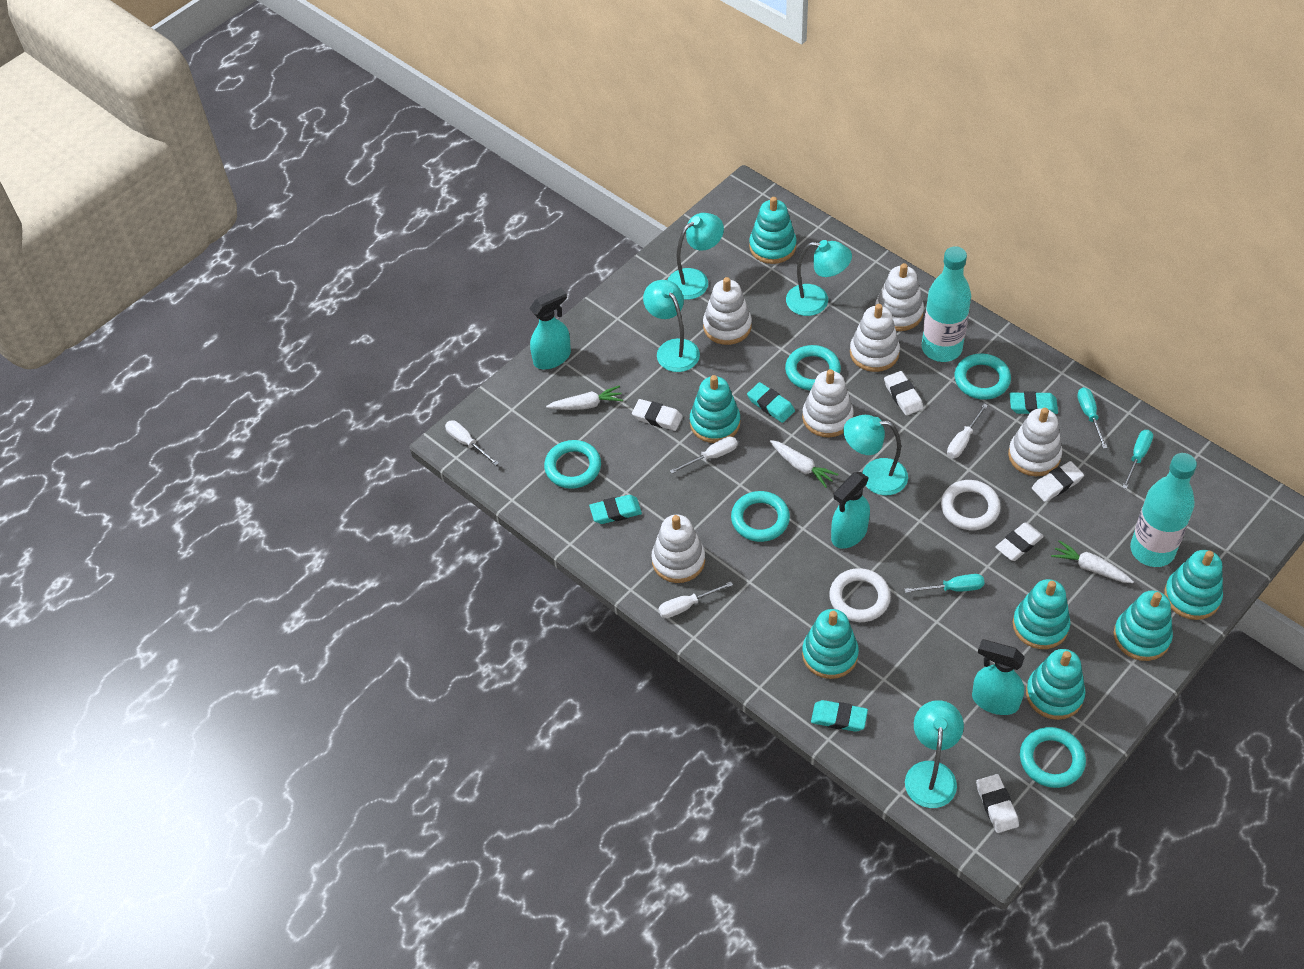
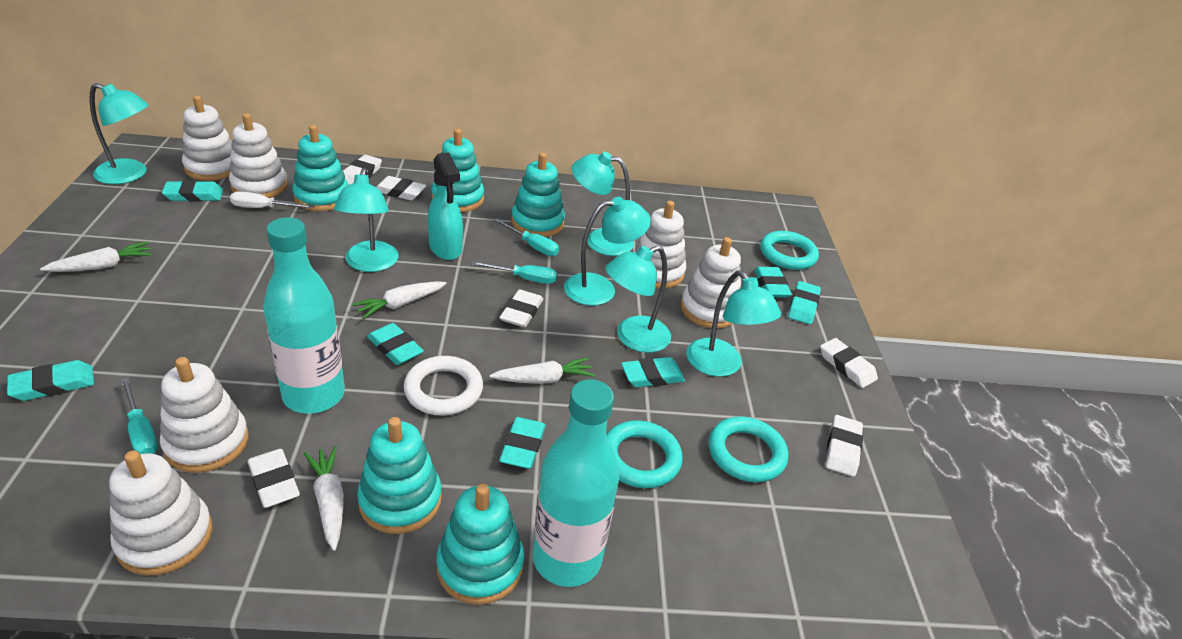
turquoise eraser: [589,495,642,524] [747,382,795,423] [811,700,868,732] [1010,391,1058,414] = 4 -> [7,360,94,401] [162,180,223,202] [367,323,424,365] [499,417,546,469] [621,357,685,387] [754,267,792,298] [788,281,821,324] = 7
turquoise lamp: [643,280,700,372] [668,213,724,300] [786,240,852,316] [844,415,908,495] [905,700,964,808] = 5 -> [89,83,148,184] [334,168,398,272] [564,197,651,306] [572,152,634,256] [605,246,671,353] [687,271,781,377] = 6
turquoise ring: [544,440,601,489] [731,491,790,542] [785,345,841,390] [955,354,1011,400] [1020,727,1086,788] = 5 -> [606,420,683,488] [709,417,788,482] [760,231,819,270] = 3
turquoise spray bottle: [530,288,571,369] [831,472,870,549] [972,639,1025,715] = 3 -> [428,153,463,260] = 1
turquoise stacking toy: [690,375,740,443] [749,197,797,264] [802,609,859,679] [1013,579,1071,649] [1026,649,1085,720] [1114,591,1173,661] [1164,550,1223,620] = 7 -> [292,125,348,211] [357,417,442,534] [431,129,484,212] [436,484,524,605] [511,153,565,237] = 5
white carrot: [546,386,623,410] [770,440,838,488] [1051,540,1134,583] = 3 -> [40,241,153,272] [304,446,344,551] [352,281,447,319] [490,358,595,384] = 4
white eraser: [632,399,683,431] [884,371,923,416] [976,774,1019,833] [996,523,1044,561] [1032,461,1084,502] = 5 -> [248,449,300,508] [343,155,382,185] [376,176,426,200] [499,290,543,327] [820,338,878,388] [826,415,863,477] = 6
white ring: [829,568,891,622] [941,480,1001,530] = 2 -> [404,356,483,415] = 1
white screwdriver: [445,420,499,466] [658,582,733,618] [670,436,738,474] [947,404,988,458] = 4 -> [230,191,314,208] = 1

